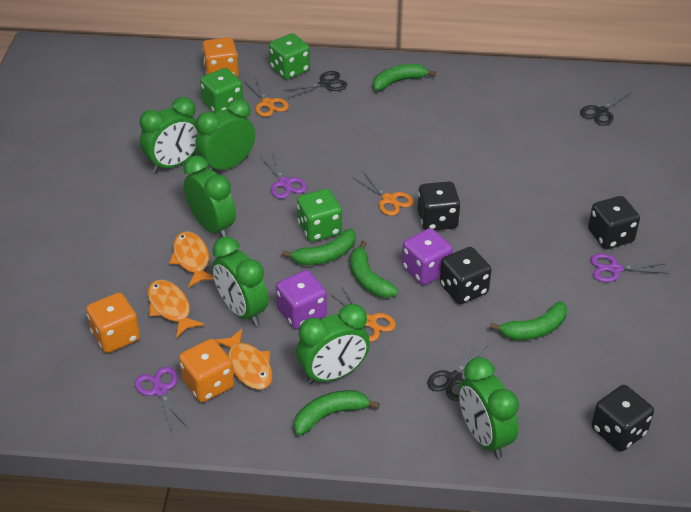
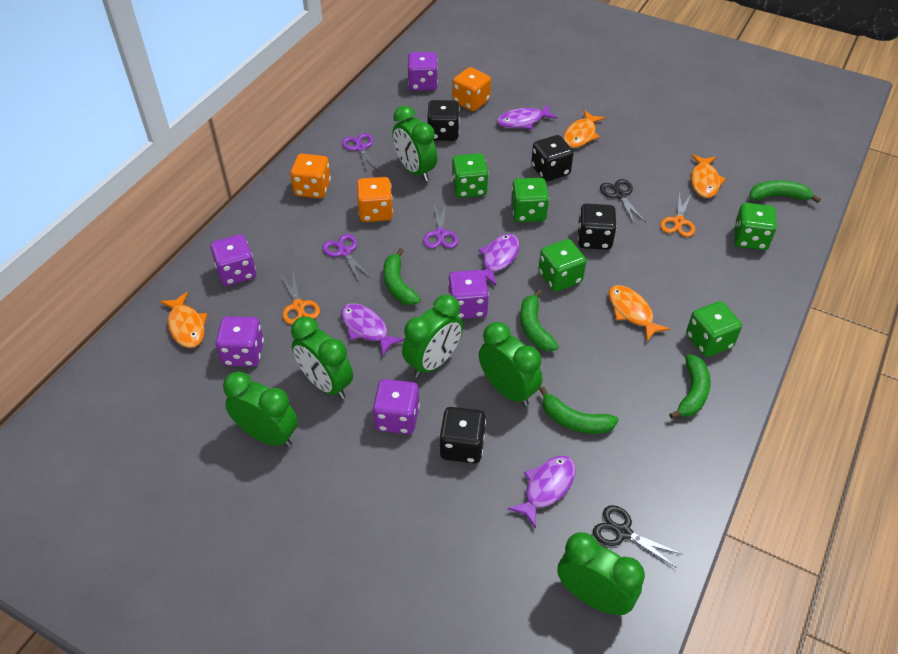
black scissors: [283,71,347,98] [427,339,488,401] [580,89,630,126] = 3 -> [593,505,682,568] [600,179,646,223] = 2
green dice: [200,68,243,113] [269,33,310,80] [297,189,342,242] = 3 -> [452,153,489,198] [511,178,549,222] [538,239,586,292] [686,301,742,357] [734,203,777,250] = 5
orange fish: [147,280,204,338] [169,231,214,288] [215,328,272,390] = 3 -> [160,292,207,348] [563,110,605,148] [608,285,670,341] [691,154,726,198] = 4
orange scissors: [244,78,289,117] [330,286,396,342] [352,172,414,216] = 3 -> [280,272,320,325] [660,192,695,237] = 2
purple dice: [276,270,327,329] [402,228,453,285] = 2 -> [210,234,256,286] [216,316,264,367] [373,379,420,434] [407,52,438,91] [448,270,489,319] = 5
purple fish: none = 0 -> [341,303,405,356] [478,234,520,286] [497,105,558,129] [508,456,576,528] = 4

